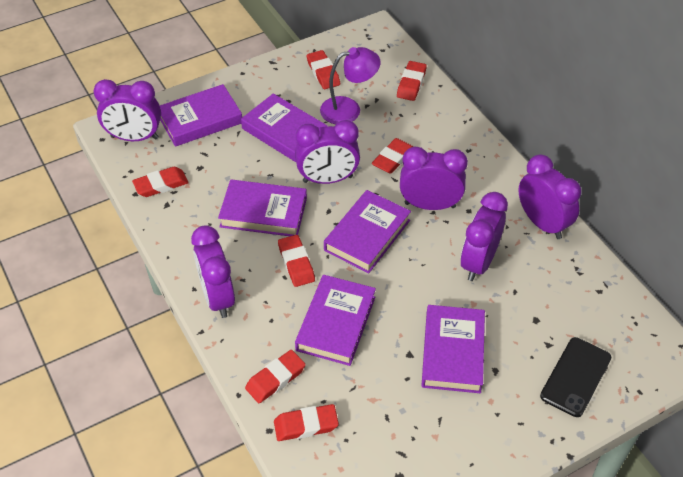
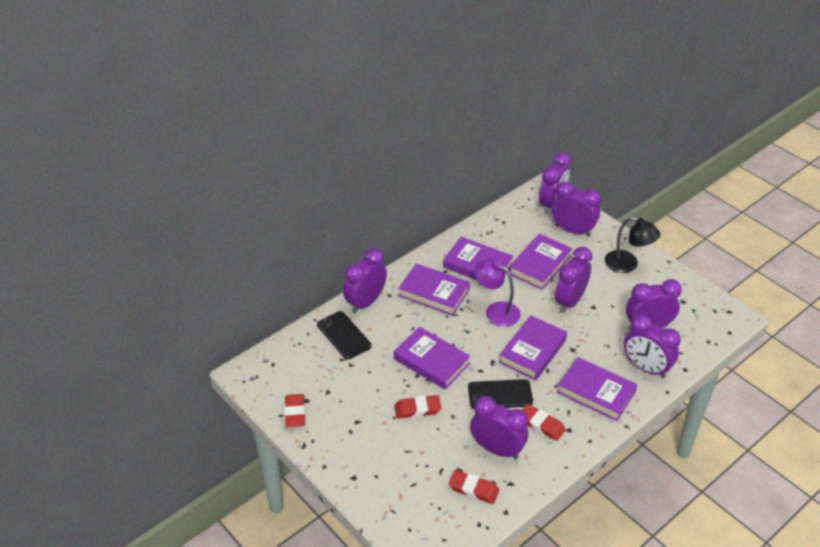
black lamp: none = 0 -> [605,217,660,273] = 1
black phone: [540,337,611,417] = 1 -> [317,311,371,359] [468,379,533,409] = 2
purple clock: [93,79,161,141] [191,225,235,318] [295,120,360,184] [400,147,468,210] [461,192,508,281] [518,154,581,239] = 6 -> [343,248,387,313] [470,396,528,459] [539,152,571,214] [552,182,601,236] [555,247,592,313] [624,314,681,378] [626,279,682,331] = 7
red eraser: [132,167,188,197] [245,350,305,403] [274,404,339,441] [278,235,315,287] [306,50,340,89] [372,138,414,174] [397,61,427,101] = 7 -> [285,394,305,427] [394,395,441,419] [449,470,499,504] [522,404,566,441] = 4

